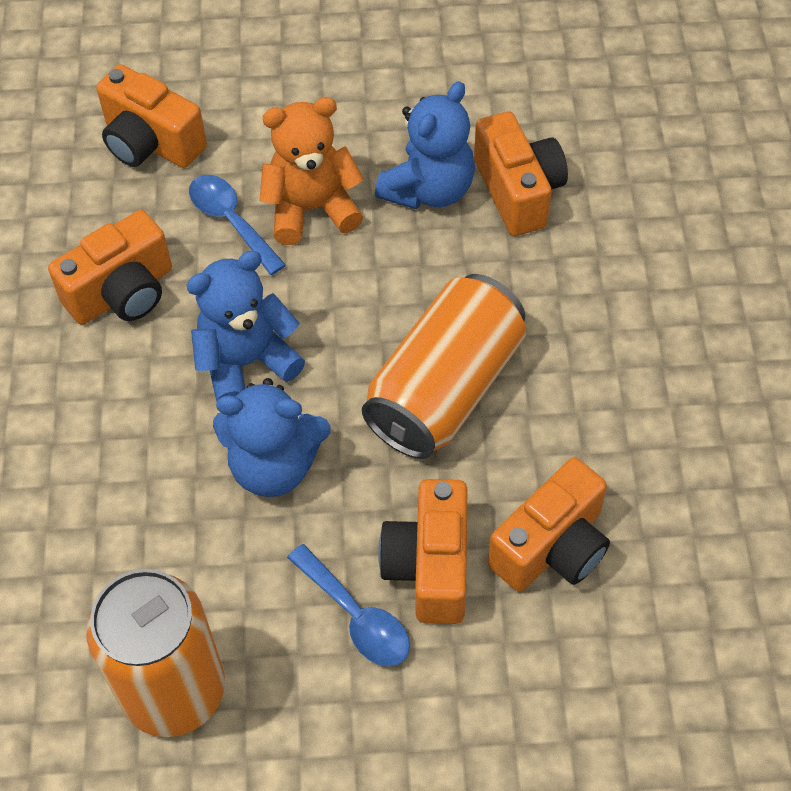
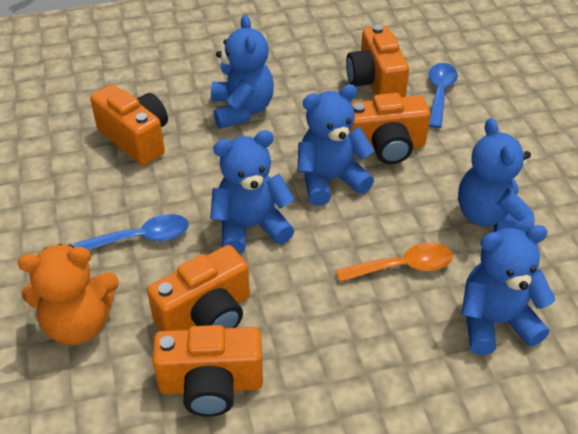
blue teddy bear: [186,251,305,402] [213,378,331,497] [375,81,475,209] = 3 -> [210,130,294,254] [211,15,274,129] [298,84,375,206] [458,118,535,232] [461,225,555,355] = 5
orange can: [86,569,225,737] [362,274,526,459] = 2 -> none = 0
orange spoon: none = 0 -> [336,243,453,282] = 1

